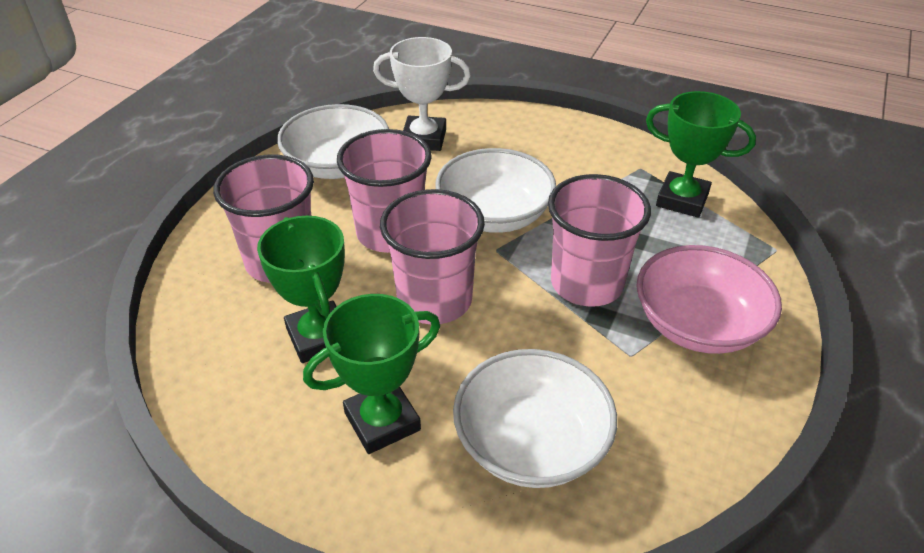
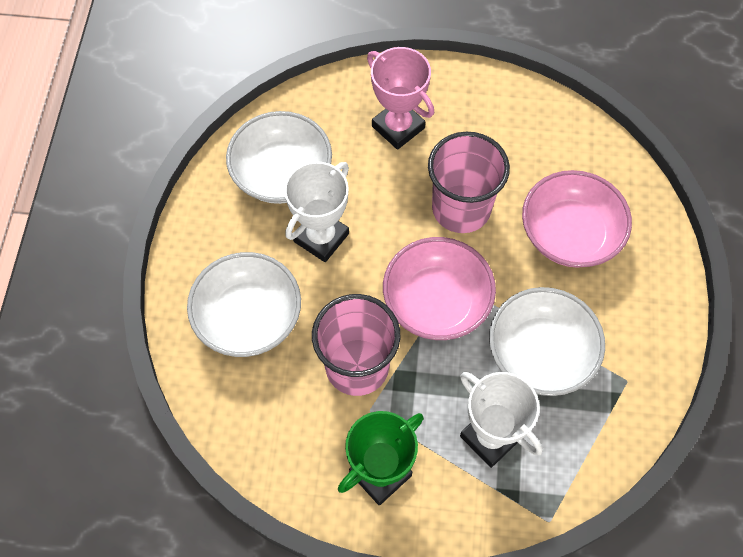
green trophy: [257,216,345,363] [303,294,440,454] [646,91,756,218] = 3 -> [338,411,424,505] = 1
pink bowl: [637,245,782,354] = 1 -> [383,237,496,340] [522,170,632,268] = 2
pink cup: [213,155,314,283] [337,129,432,253] [380,189,485,324] [548,174,651,307] = 4 -> [312,294,401,396] [428,132,510,233] = 2
pink trophy: none = 0 -> [367,47,434,150] = 1
white trophy: [373,37,471,151] = 1 -> [284,162,349,262] [460,372,543,468] = 2

